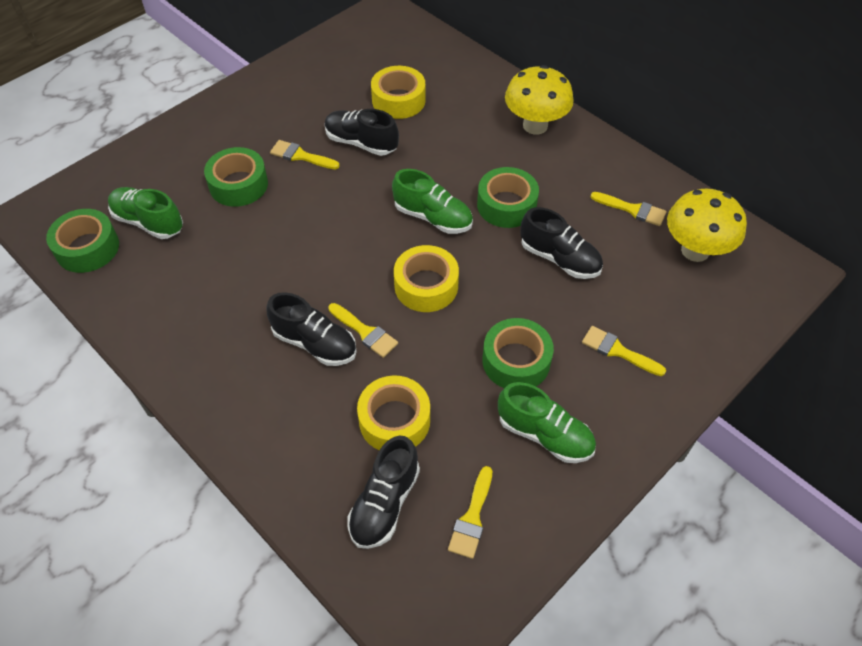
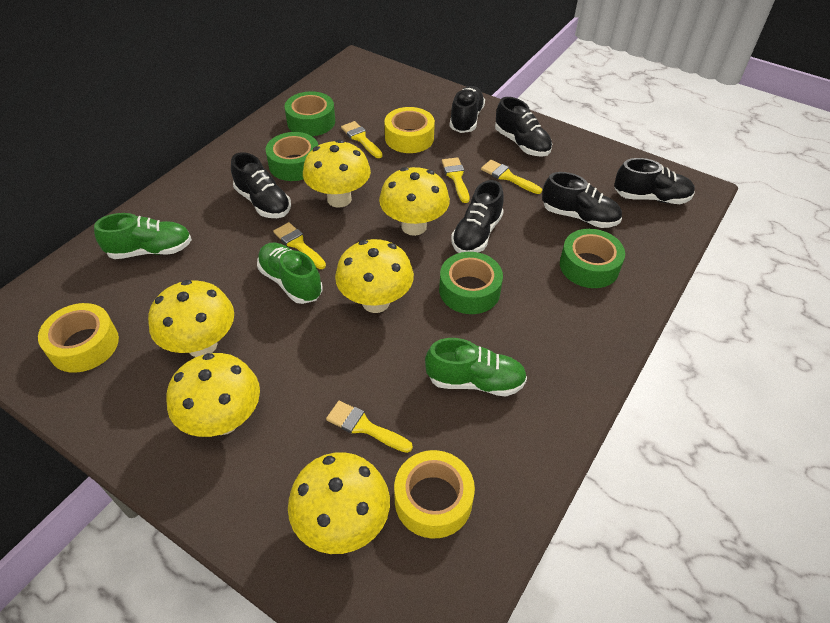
black shoe: [266,292,357,366] [325,109,399,156] [347,436,420,549] [521,207,603,279] = 4 -> [231,152,291,218] [450,86,485,133] [451,180,504,253] [495,97,552,157] [542,172,622,228] [614,158,695,204] = 6
yellow mushroom: [505,65,574,135] [667,189,747,262] = 2 -> [148,280,234,357] [167,353,260,437] [288,452,390,554] [303,140,371,208] [335,239,414,313] [379,167,450,236] = 6

